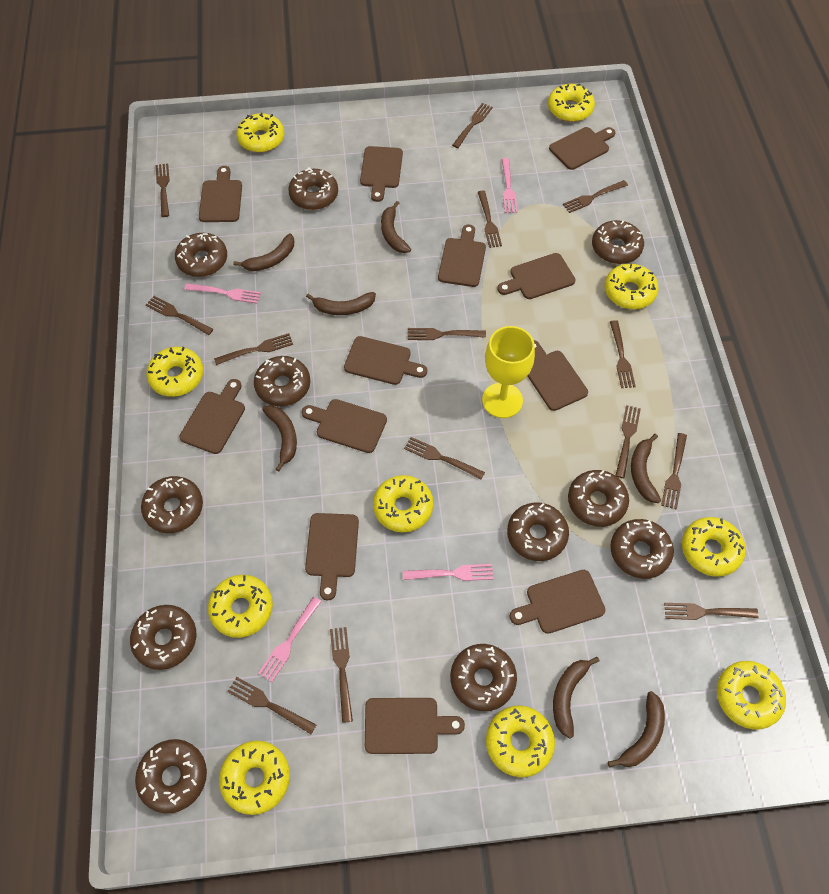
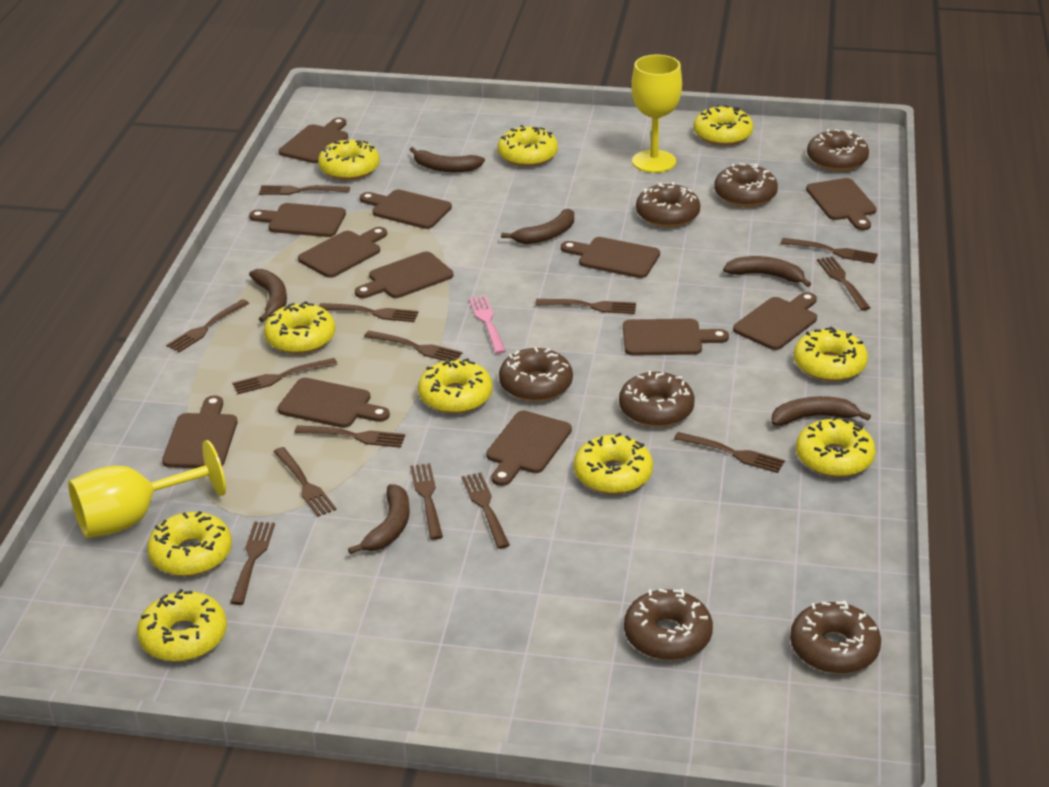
brown banana: [233,233,294,271] [262,405,297,471] [306,292,376,315] [381,201,411,253] [553,657,599,739] [608,691,665,767] [631,434,661,503] = 7 -> [249,269,287,322] [348,484,410,554] [410,147,485,172] [501,209,574,244] [723,256,811,287] [772,396,871,426] = 6
brown donut: [130,605,196,670] [135,739,207,813] [141,476,203,533] [175,233,227,277] [254,356,310,406] [288,168,338,210] [450,644,517,711] [507,503,569,561] [568,470,629,527] [592,220,644,264] [610,519,674,579] = 11 -> [499,347,573,402] [619,371,695,427] [624,589,713,660] [636,182,700,227] [714,163,778,207] [790,601,881,674] [807,129,869,171] = 7
pink fork: [185,283,261,304] [258,597,322,682] [403,564,493,581] [502,158,518,213] = 4 -> [469,296,506,354] = 1
yellow goblet: [482,326,535,418] = 1 -> [68,440,226,538] [631,55,682,173] = 2

